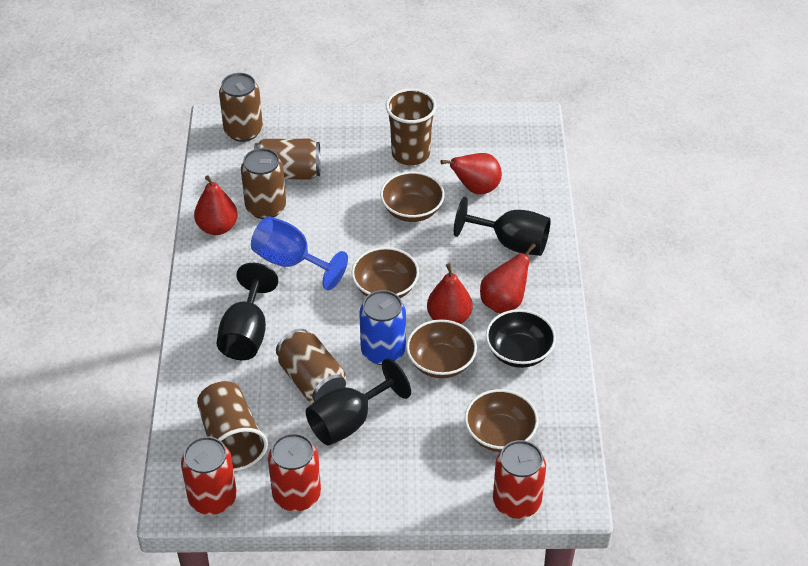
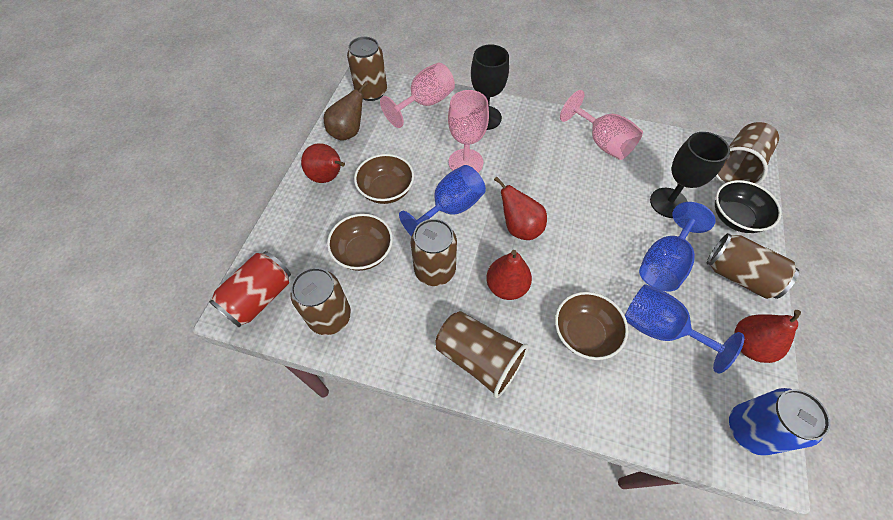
black goblet: [217,263,278,360] [306,358,411,445] [454,197,551,256] = 3 -> [471,45,509,130] [650,132,730,218] = 2
blue goblet: [251,216,348,290] = 1 -> [399,165,486,236] [625,284,744,374] [639,202,716,291] = 3
brown bowl: [352,247,419,298] [380,171,445,222] [406,319,477,378] [465,389,538,452] = 4 -> [327,214,393,271] [354,154,414,204] [555,292,628,360] = 3
brown pear: none = 0 -> [324,81,368,141] = 1
pink goblet: none = 0 -> [380,63,455,128] [448,90,489,172] [560,90,643,160] = 3
red can: [181,436,237,515] [268,433,321,511] [493,440,546,519] = 3 -> [209,251,291,328] = 1

